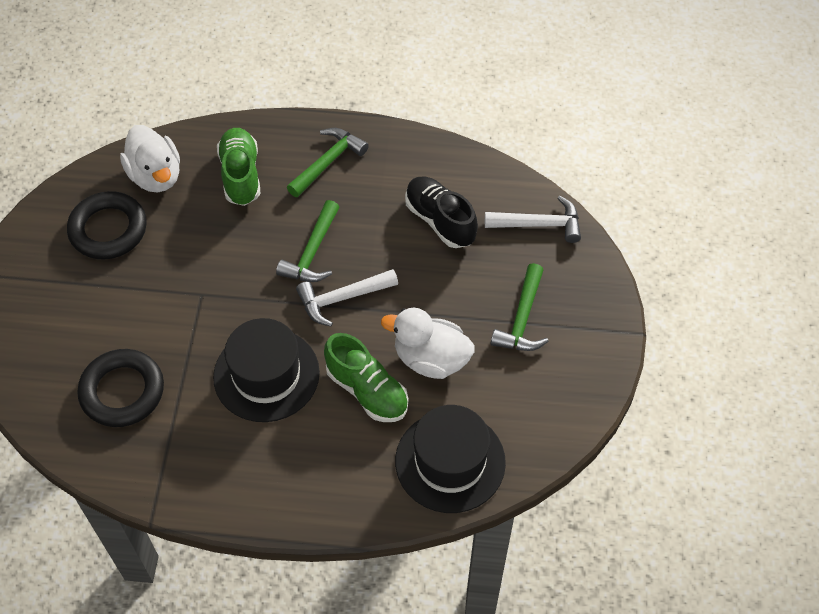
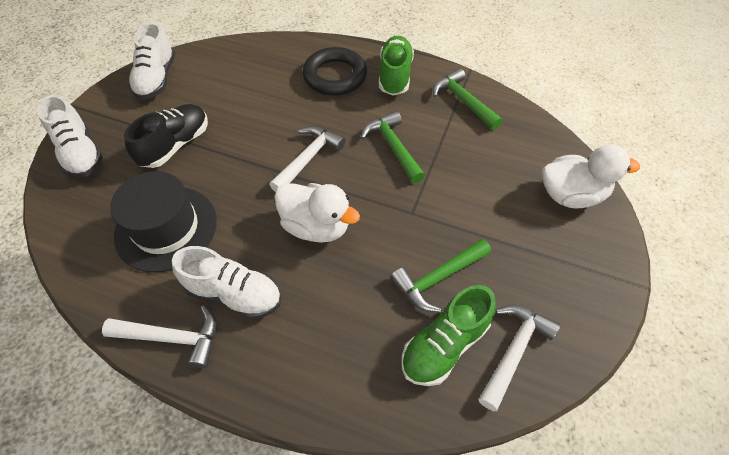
black hat: [213,318,320,422] [395,405,506,513] = 2 -> [110,171,217,273] = 1
black ring: [67,191,147,259] [77,349,164,427] = 2 -> [303,47,367,96] = 1
white hammer: [296,269,398,327] [485,196,581,243] = 2 -> [102,305,217,368] [269,126,346,192] [479,304,560,411] = 3
white shoe: none = 0 -> [37,95,103,178] [128,22,175,100] [172,246,281,320] = 3

